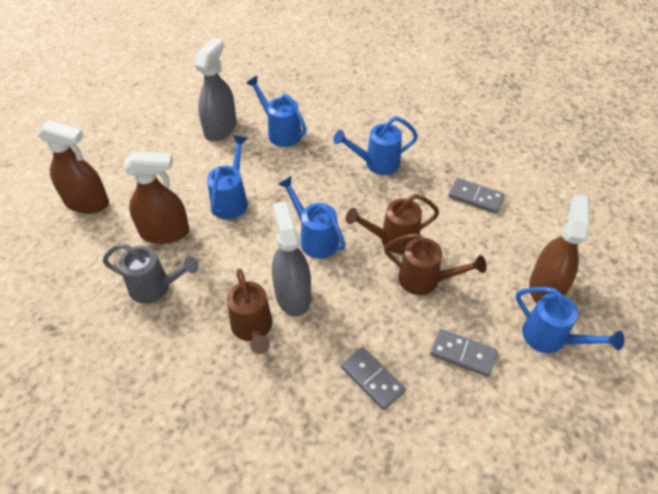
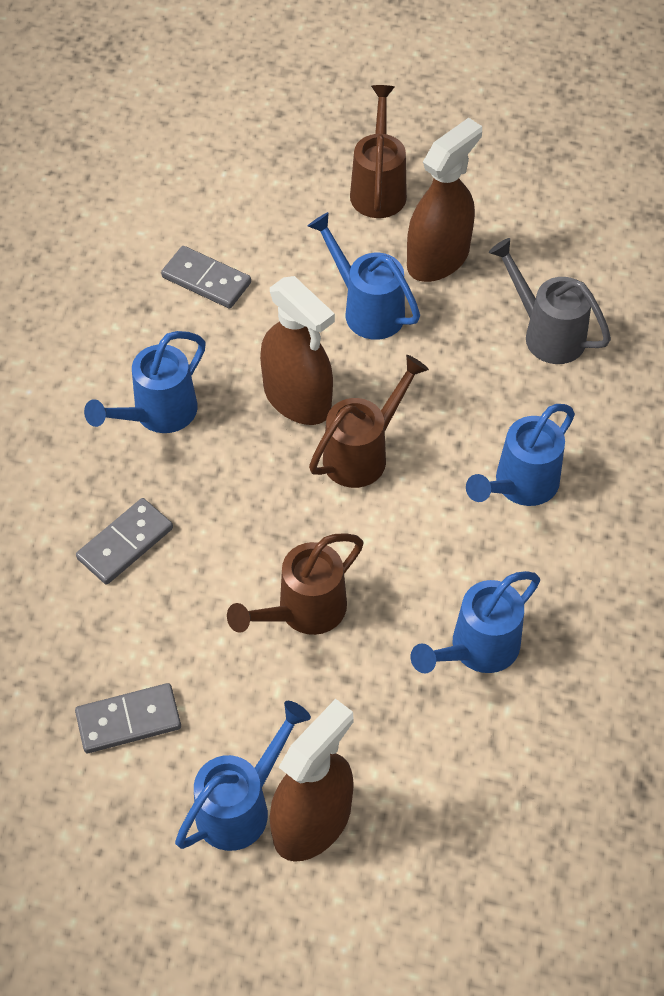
grey spray bottle: [195,38,237,141] [272,201,311,316] = 2 -> none = 0

